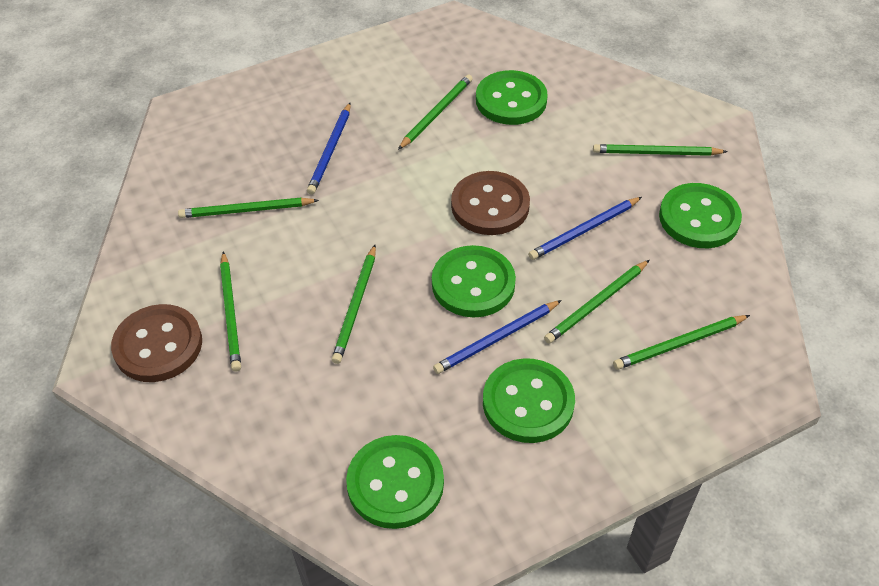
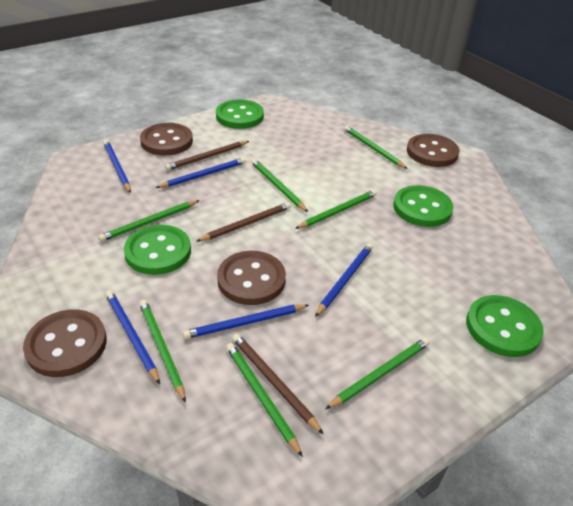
blue pencil: [307,103,351,195] [433,300,562,374] [528,197,642,260] = 3 -> [103,140,131,193] [106,290,160,384] [156,157,246,188] [183,304,309,339] [315,243,373,317] = 5
brown button: [111,304,202,382] [451,171,530,235] = 2 -> [23,310,107,377] [140,123,193,156] [217,251,286,305] [407,134,460,167] = 4
brown pencil: none = 0 -> [165,141,249,171] [196,202,291,242] [232,334,323,434] = 3
green button: [346,435,444,529] [432,245,516,317] [476,70,548,125] [483,358,575,443] [659,183,742,248] = 5 -> [124,225,191,275] [216,99,264,129] [393,185,453,227] [466,295,544,357] = 4

